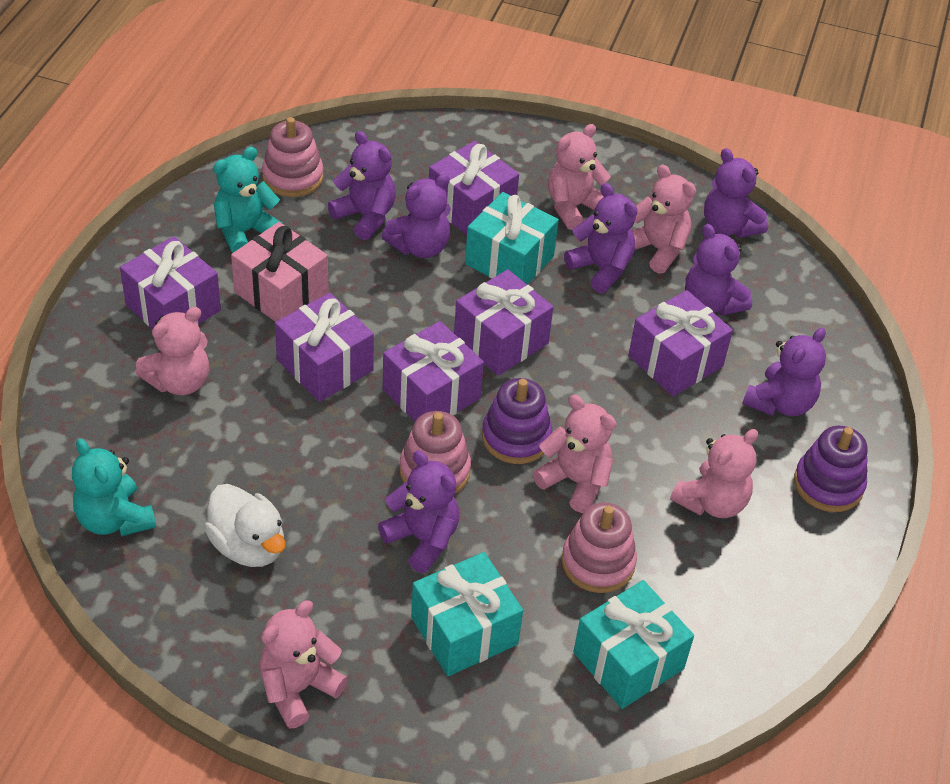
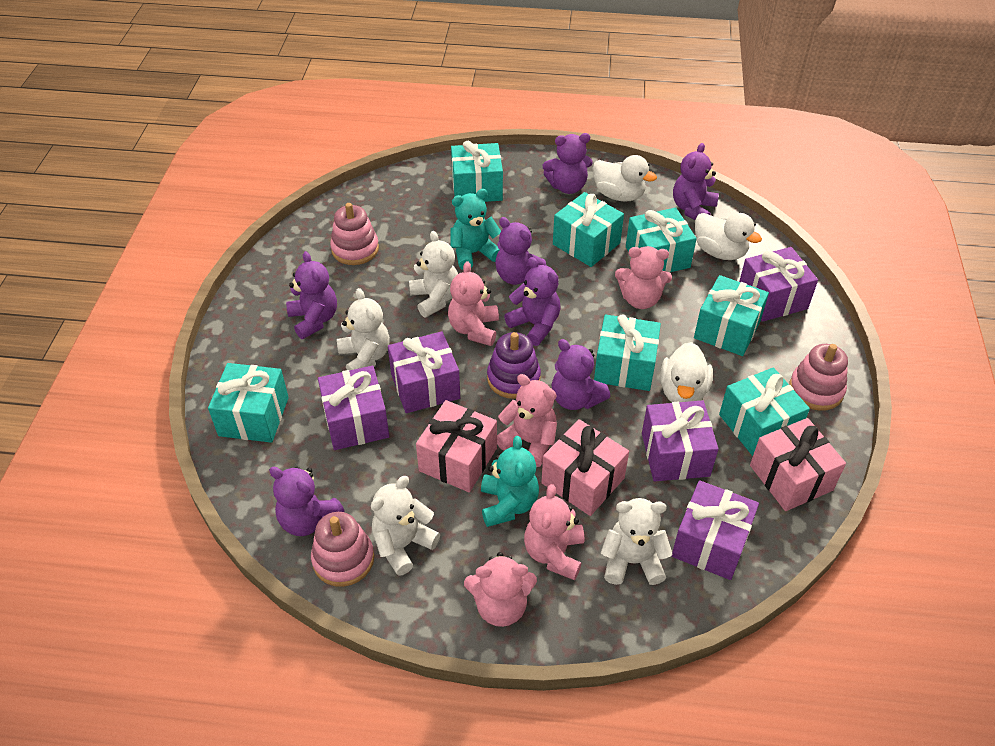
pink gift: [231,222,329,322] = 1 -> [416,400,497,492] [541,419,629,516] [750,418,846,511] = 3
pink teddy bear: [136,307,209,395] [259,600,348,728] [532,395,617,513] [548,124,611,230] [632,165,696,274] [670,429,758,518] = 6 -> [448,261,499,346] [464,552,537,627] [497,374,557,467] [524,484,584,580] [615,246,672,309] = 5
purple gift: [120,236,221,329] [275,293,374,402] [383,321,484,422] [429,141,519,235] [454,269,553,376] [628,290,733,396] = 6 -> [318,366,389,450] [388,331,460,413] [642,400,718,481] [672,480,759,580] [739,247,818,322] = 5
purple stacking toy: [482,378,552,464] [794,426,868,512] = 2 -> [487,332,541,399] = 1
turquoise gift: [411,552,523,676] [465,192,559,285] [573,580,694,709] = 3 -> [208,363,289,443] [451,141,503,202] [553,192,624,267] [594,314,661,391] [626,207,697,272] [694,275,769,356] [719,367,810,456] = 7
white duck: [204,484,286,567] = 1 -> [592,155,657,202] [660,342,713,402] [695,213,762,260] = 3
white teddy bear: none = 0 -> [337,288,390,371] [371,476,440,576] [409,231,458,317] [601,498,673,585] = 4

